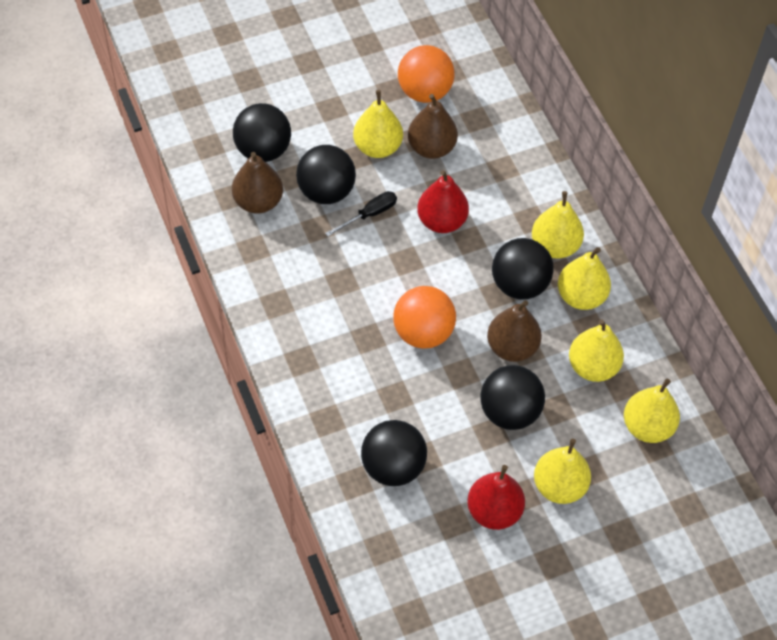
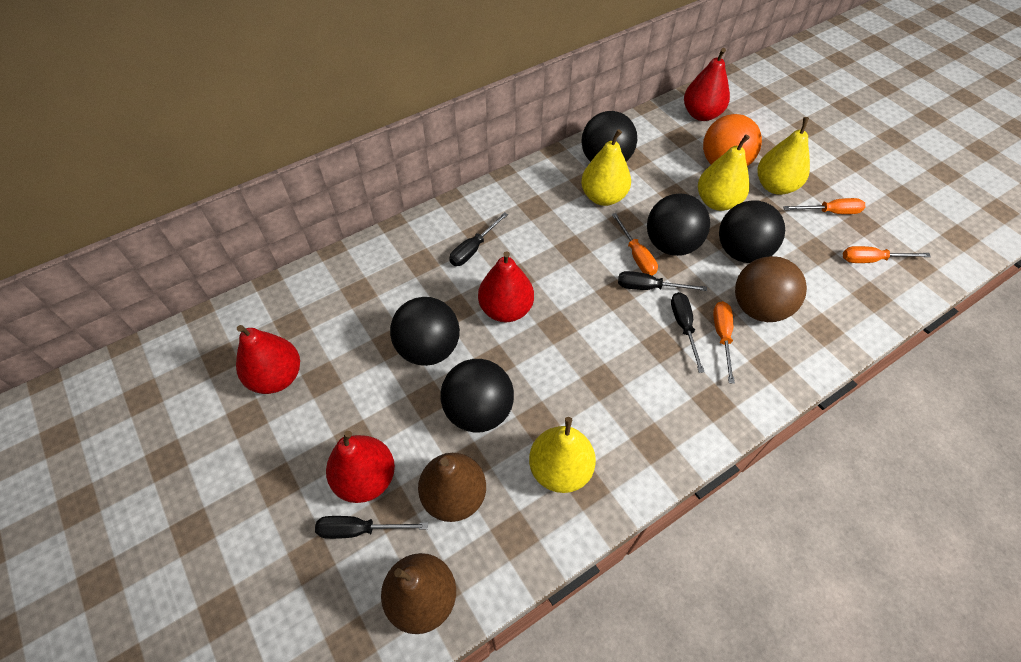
black screwdriver: [325,191,397,237] = 1 -> [315,516,428,539] [449,212,508,266] [618,271,707,291] [671,292,704,373] = 4
brown ball: none = 0 -> [735,256,807,322] = 1
brown pear: [232,152,283,214] [408,94,458,159] [487,300,542,362] = 3 -> [381,553,456,634] [418,453,486,522] = 2
orange ball: [393,286,456,349] [398,45,455,103] = 2 -> [703,114,762,166] = 1
orange screwdriver: none = 0 -> [612,213,658,276] [713,301,735,384] [783,198,865,214] [843,246,931,263] = 4
red pear: [417,170,469,233] [467,465,525,530] = 2 -> [236,325,300,394] [326,431,395,503] [478,251,534,322] [684,48,730,121] = 4
yellow pear: [353,90,403,158] [532,191,584,259] [534,439,591,504] [558,247,611,310] [569,319,624,382] [624,379,680,443] = 6 -> [529,417,596,493] [581,129,631,206] [698,134,750,211] [758,117,810,195] = 4

